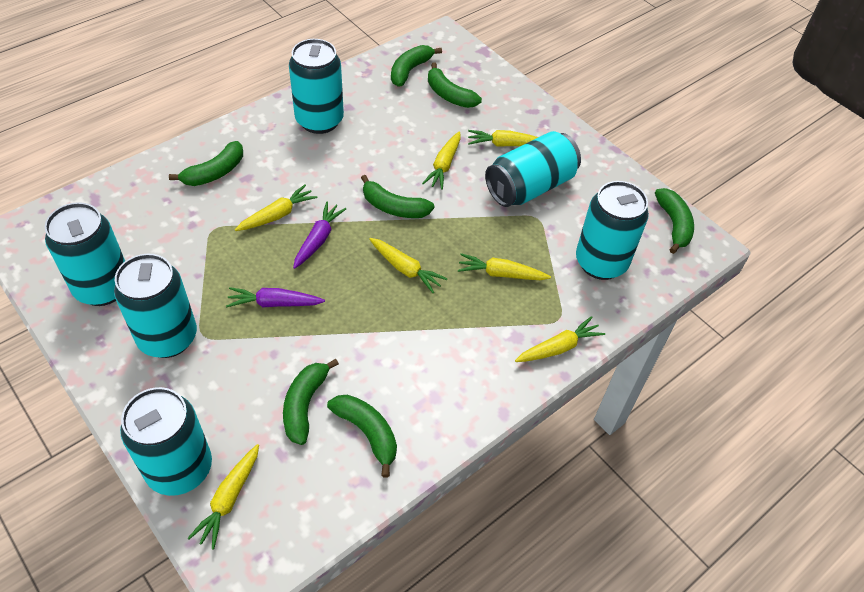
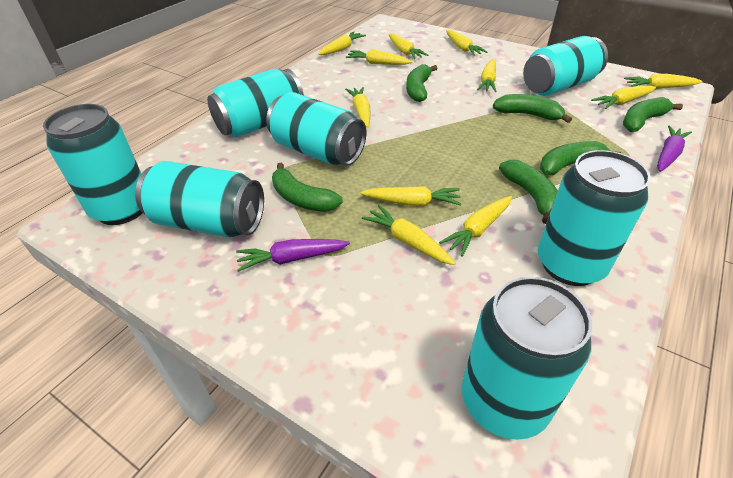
green banana: [169,141,243,186] [283,359,339,445] [327,395,397,478] [361,175,435,218] [391,45,442,87] [428,62,482,108] [655,188,694,254] = 7 -> [272,163,343,212] [406,64,438,102] [493,94,572,123] [499,160,558,224] [540,141,621,175] [623,97,683,132] = 6
turquoise can: [45,202,125,306] [114,254,197,358] [120,387,212,496] [289,39,344,134] [485,131,581,207] [576,181,649,280] = 6 -> [43,104,142,225] [135,161,264,238] [207,68,304,137] [266,92,366,166] [462,277,592,440] [523,36,608,96] [538,150,651,286] = 7
yellow carrot: [188,444,259,550] [235,185,317,231] [369,238,447,293] [422,131,461,190] [458,253,551,280] [468,130,538,147] [515,316,605,362] = 7 -> [318,31,366,55] [345,87,371,128] [346,49,412,65] [360,186,462,206] [362,205,456,265] [389,33,428,59] [439,196,512,257] [446,30,487,56] [477,59,497,92] [591,86,656,109] [624,74,702,89] = 11

